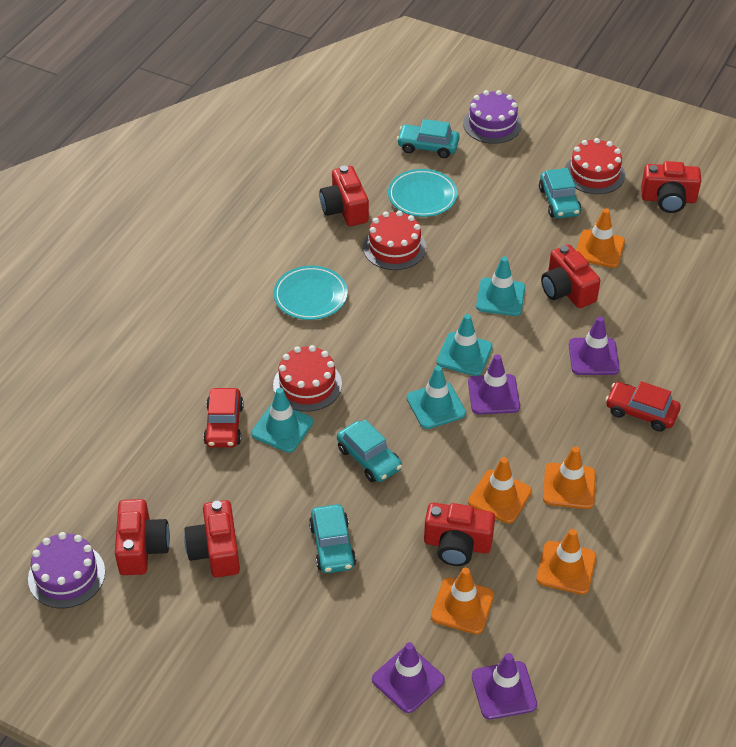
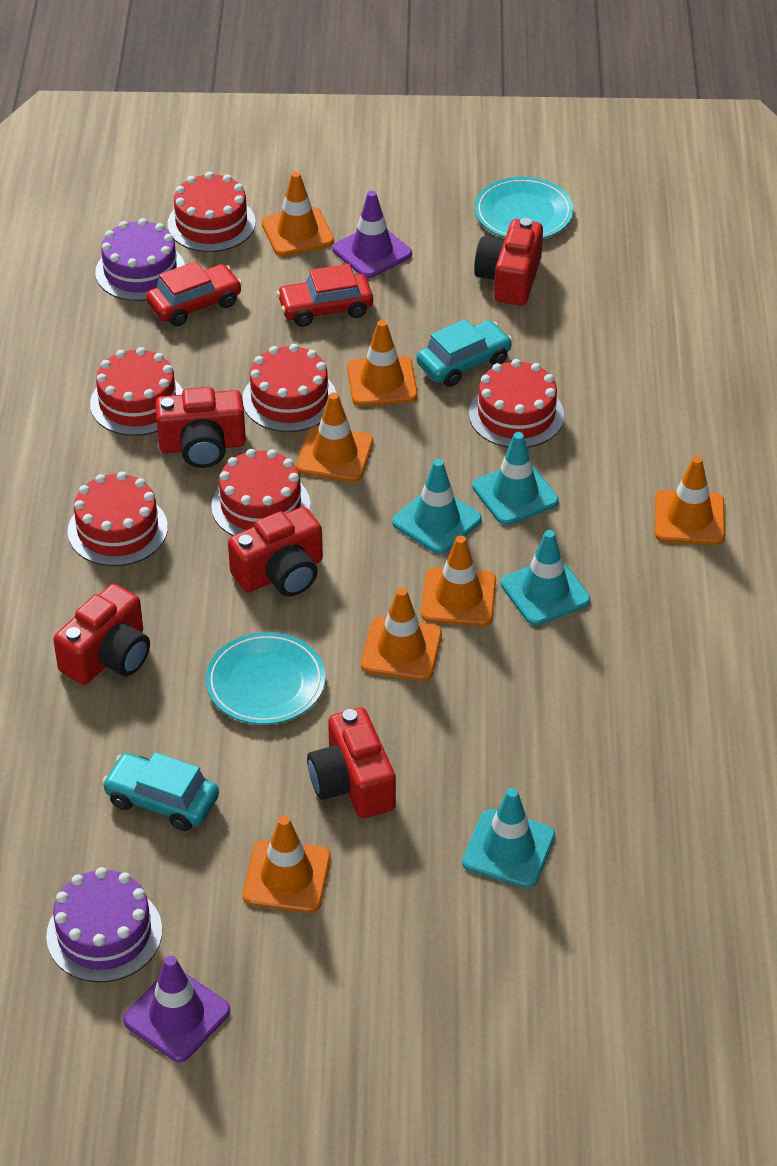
orange traffic cone: [431,567,494,634] [468,457,532,524] [536,529,596,595] [543,446,596,509] [576,208,625,268] = 5 -> [243,816,331,913] [262,171,334,256] [296,393,373,482] [347,320,418,406] [361,588,442,681] [421,536,496,626] [655,456,725,545] = 7
purple traffic cone: [372,642,445,713] [468,354,520,415] [472,653,537,720] [569,316,620,375] = 4 -> [123,956,230,1062] [332,191,412,278] = 2
red cake: [273,345,342,412] [363,211,426,270] [565,138,625,194] = 3 -> [68,472,168,566] [90,347,183,436] [167,172,256,252] [211,449,310,536] [242,344,336,432] [469,359,564,448] = 6
red camera: [115,499,170,575] [184,500,240,577] [319,166,369,226] [424,503,495,566] [541,244,601,308] [641,161,701,213] = 6 -> [53,584,150,685] [155,387,246,468] [228,507,323,597] [307,707,396,819] [474,218,543,306] = 5
turquoise car: [309,504,356,573] [337,419,402,482] [397,119,460,158] [539,168,581,218] = 4 -> [102,752,219,831] [417,319,513,387] = 2

